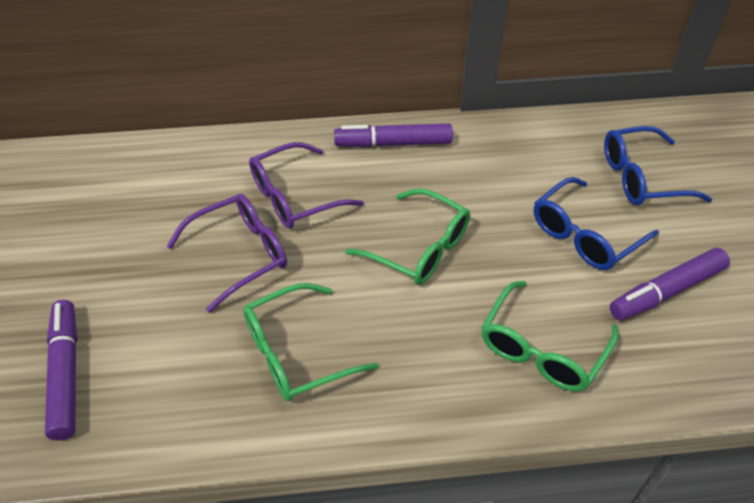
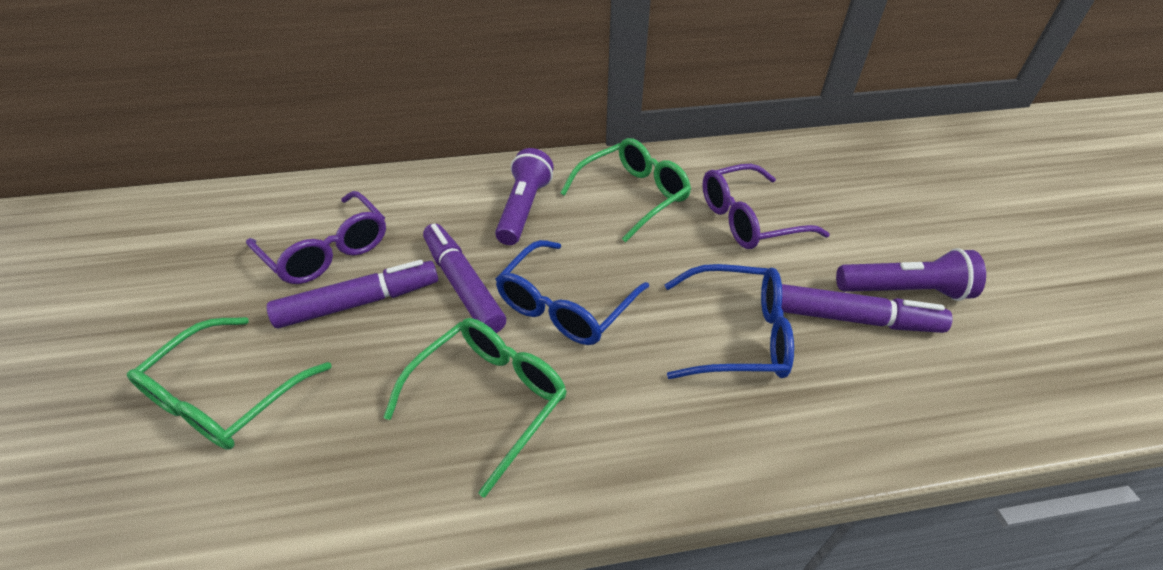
purple flashlight: none = 0 -> [495,148,554,245] [836,248,986,301] = 2

